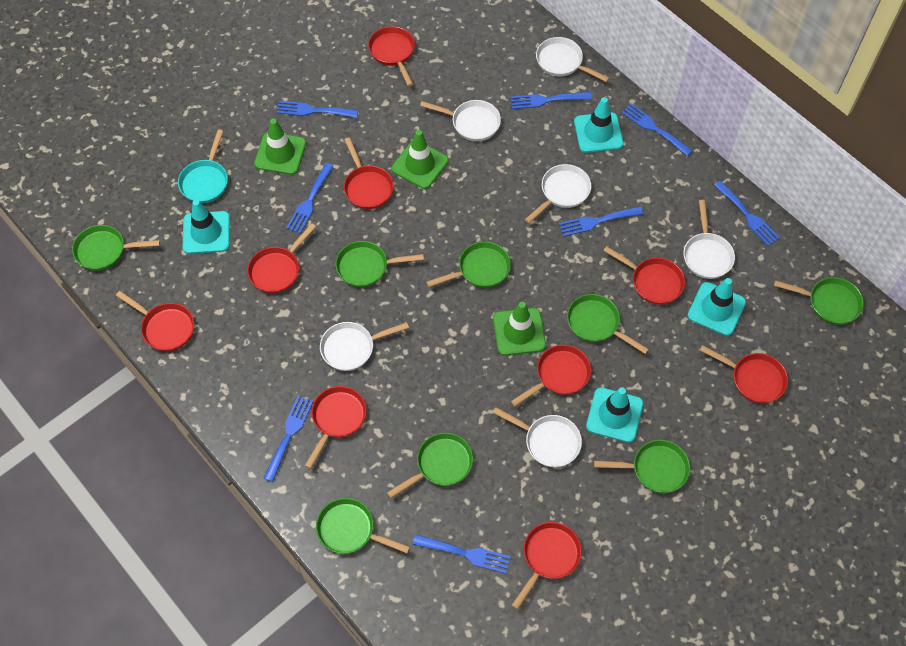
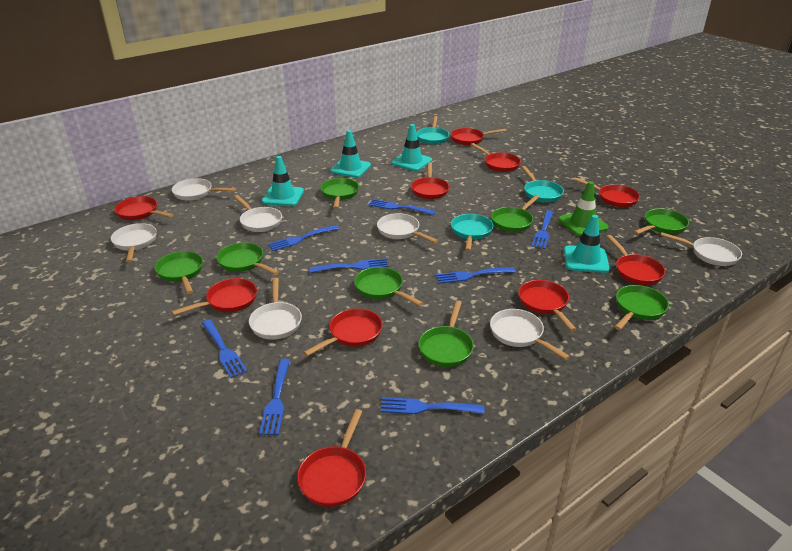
green traffic cone: [254,119,306,175] [392,130,449,189] [493,302,546,355] = 3 -> [558,181,609,236] = 1
red pan: [116,291,194,351] [247,223,316,293] [305,386,367,469] [344,137,394,209] [368,26,415,86] [511,345,591,407] [512,522,582,610] [603,246,685,304] [700,345,788,403] = 9 -> [114,196,174,220] [171,278,257,316] [297,409,366,507] [303,309,383,356] [411,162,449,199] [451,128,507,145] [471,143,521,172] [518,280,577,332] [574,178,640,207] [606,235,666,285] = 10
turquoise pan: [178,129,228,203] = 1 -> [417,116,449,145] [451,214,494,251] [521,166,564,203] = 3
white pan: [320,322,409,371] [420,100,501,141] [493,407,582,467] [525,164,591,223] [536,37,609,82] [683,200,735,279] = 6 -> [111,223,157,263] [172,178,236,201] [234,195,282,232] [249,278,302,340] [377,213,438,243] [490,309,570,360] [660,232,742,266] = 7

